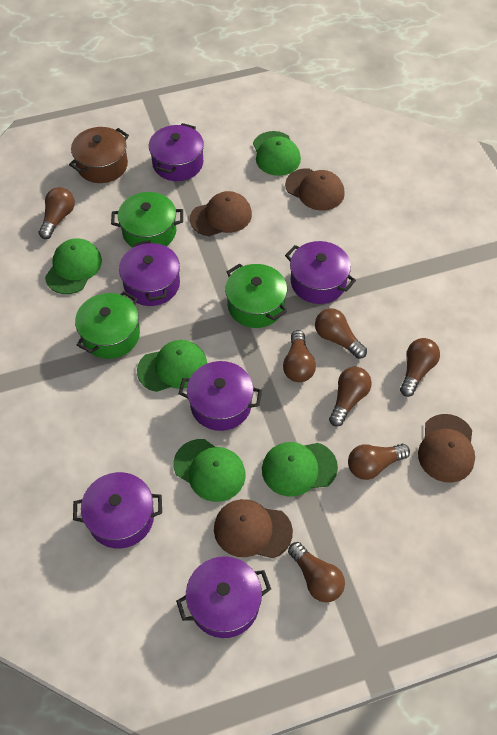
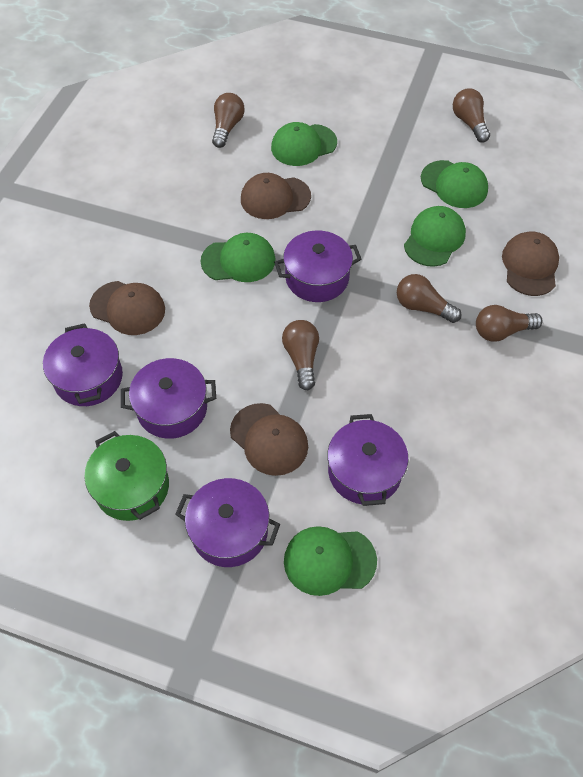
brown light bulb: [39,187,75,239] [283,330,316,382] [288,542,345,602] [315,308,367,359] [329,367,372,427] [348,444,410,480] [400,338,440,397] = 7 -> [212,93,245,148] [282,320,319,390] [397,274,461,323] [453,88,490,142] [476,305,543,342] = 5
brown pot: [69,127,129,183] = 1 -> none = 0
green pot: [75,291,140,359] [111,192,183,248] [225,263,287,328] = 3 -> [85,431,169,521] = 1
purple pot: [73,472,162,549] [119,240,180,306] [149,123,204,181] [176,556,271,638] [178,361,262,431] [285,241,356,304] = 6 -> [43,323,123,406] [121,358,216,439] [175,478,280,567] [274,230,362,302] [327,414,408,506] = 5

